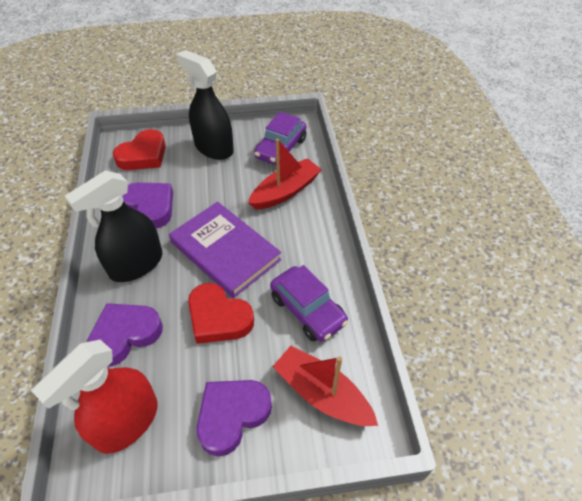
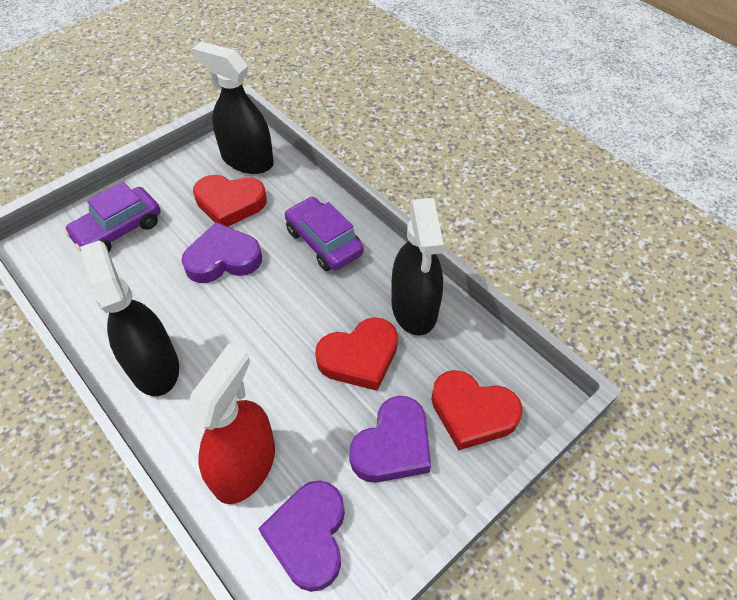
black spray bottle: [65,170,162,282] [176,50,234,160] = 2 -> [80,240,179,396] [192,41,274,174] [391,198,444,335] = 3
purple book: [169,202,281,298] = 1 -> none = 0
red boat: [248,139,322,210] [273,346,378,426] = 2 -> none = 0
red heart: [113,129,166,170] [188,283,254,344] = 2 -> [193,175,267,227] [315,317,398,391] [431,370,523,451] = 3

